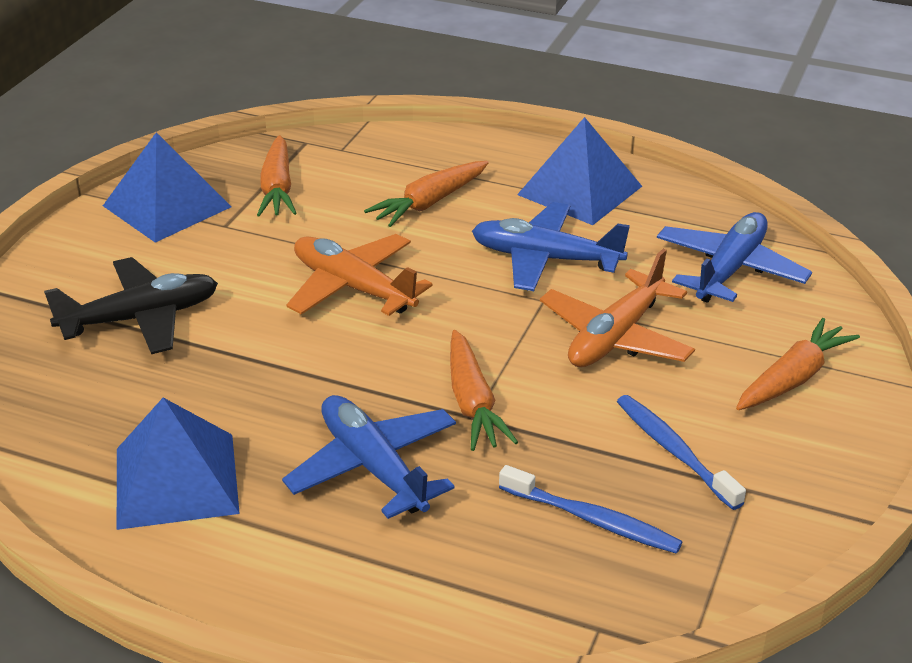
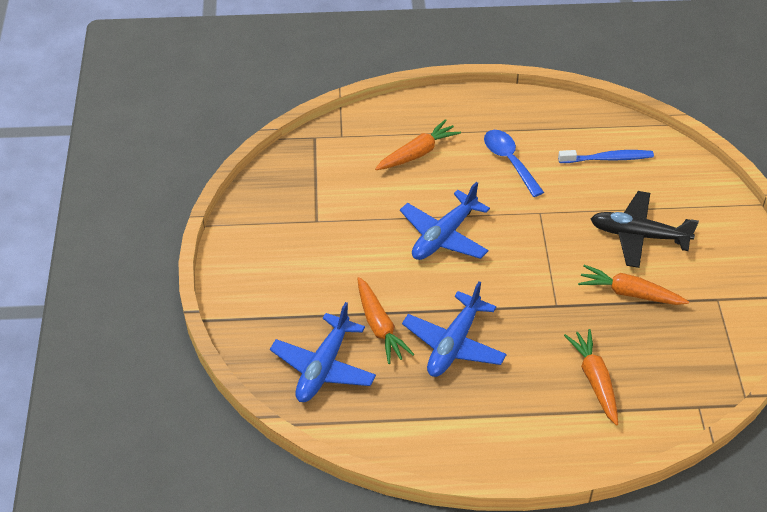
blue pyramid: [103,132,231,243] [117,398,240,530] [517,117,642,225] = 3 -> none = 0
blue spoon: none = 0 -> [484,130,544,197] = 1
blue toothbrush: [499,465,682,554] [617,395,746,510] = 2 -> [558,150,654,163] = 1
orange plane: [286,234,432,316] [540,249,695,367] = 2 -> none = 0

